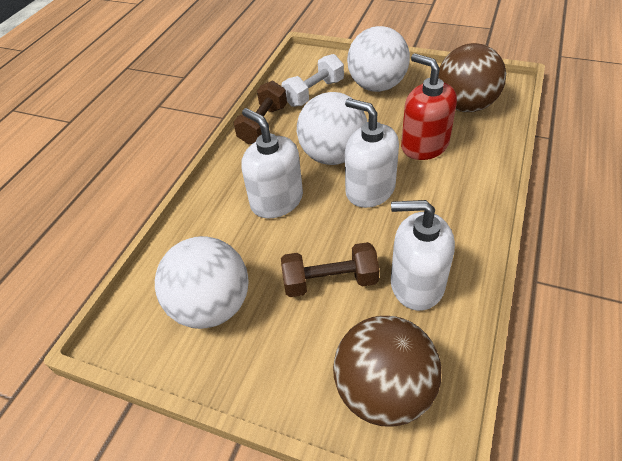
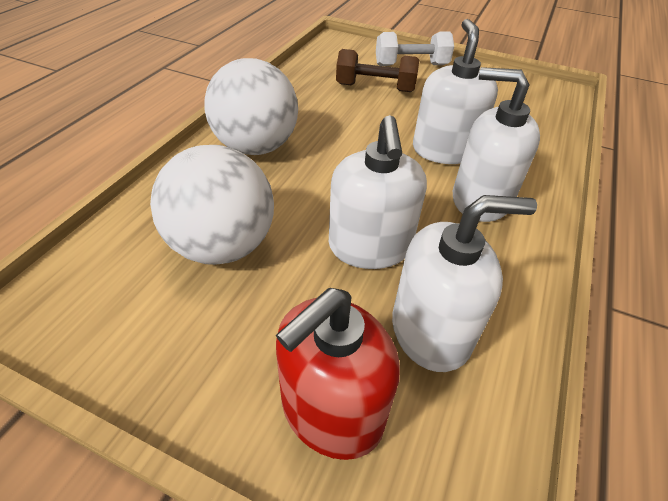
brown ball: [333,316,441,427] [438,43,506,112] = 2 -> none = 0
brown dumbbell: [233,81,287,144] [281,242,379,297] = 2 -> [336,49,419,92] = 1
white ball: [155,236,249,329] [297,92,367,165] [347,26,410,92] = 3 -> [150,145,274,265] [205,58,298,155] = 2
white soap dispenser: [241,108,303,218] [345,98,399,208] [391,200,455,311] = 3 -> [329,115,427,269] [392,195,537,372] [413,19,498,164] [453,67,540,222] = 4

